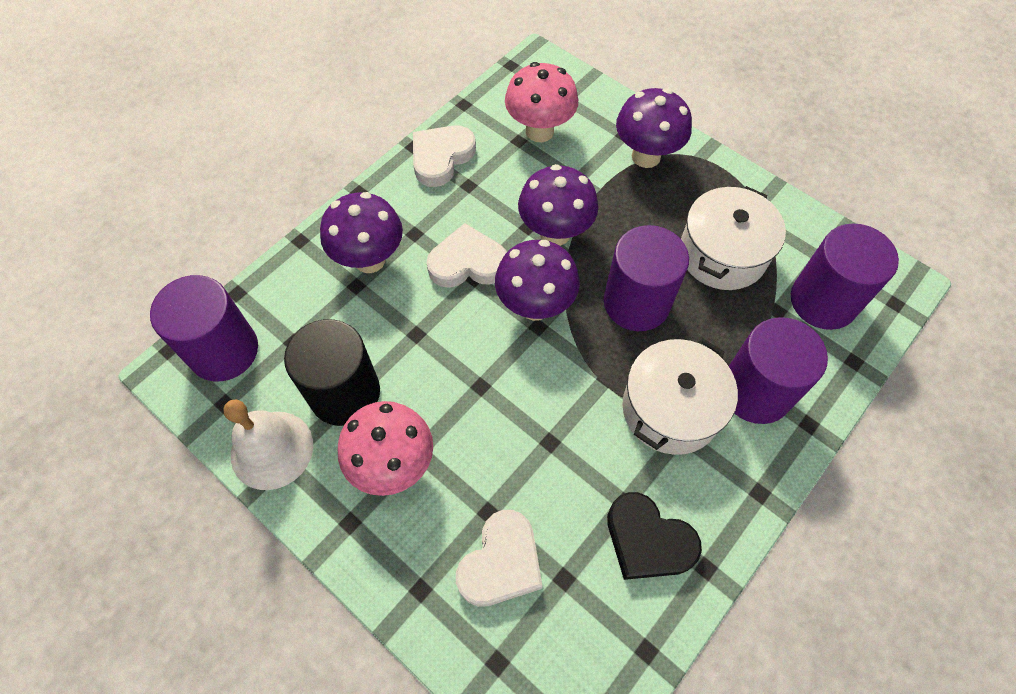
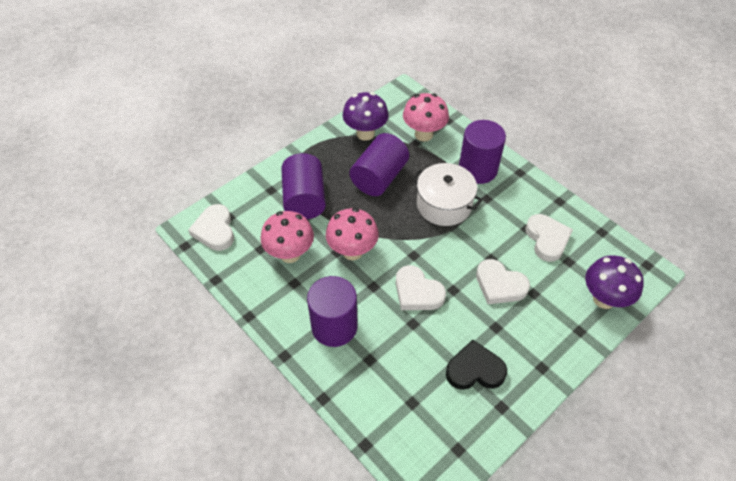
black cylinder: [284,319,380,426] = 1 -> none = 0
pink mushroom: [338,401,433,496] [505,62,578,142] = 2 -> [261,211,314,263] [326,208,379,260] [403,93,449,142] = 3
purple mushroom: [320,192,403,273] [495,240,580,321] [518,164,598,246] [616,88,692,168] = 4 -> [343,92,389,141] [585,256,644,309] = 2
white bell: [223,400,313,490] = 1 -> none = 0
white heart: [413,125,476,187] [427,223,507,288] [456,510,543,607] = 3 -> [188,204,234,251] [396,265,446,310] [476,259,530,304] [525,214,573,262] = 4
white pot: [622,338,738,455] [681,186,786,290] = 2 -> [412,163,482,226] = 1

